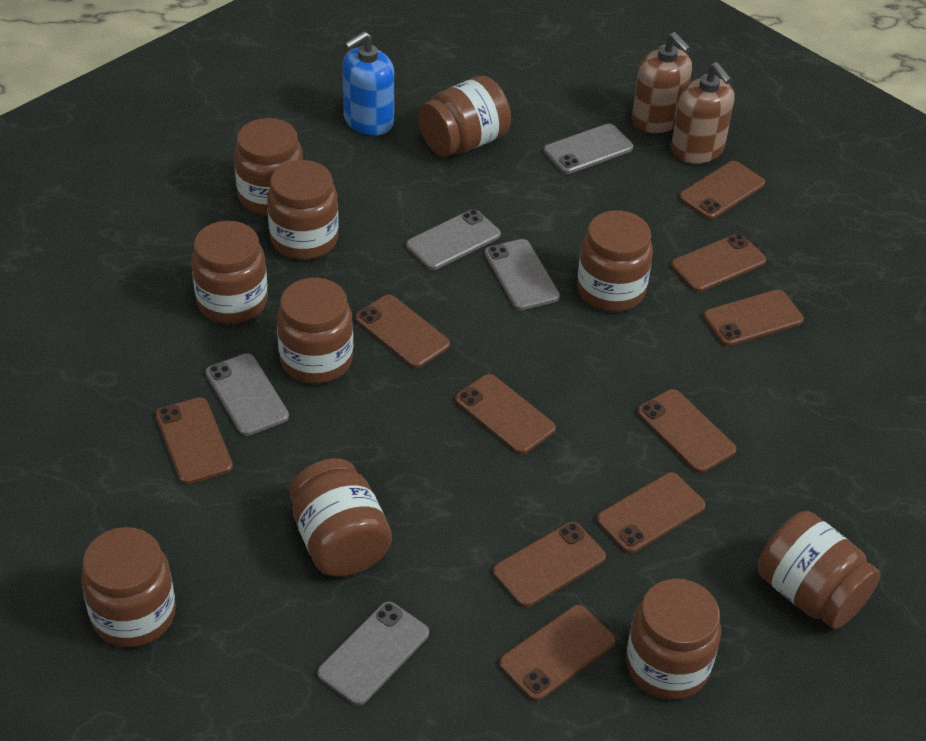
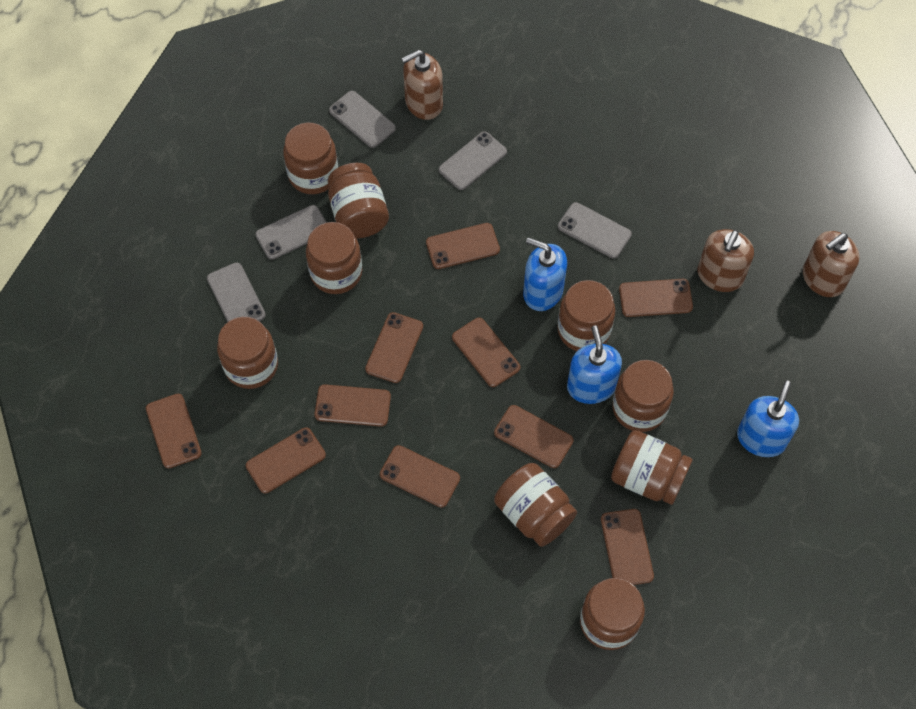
blue soap dispenser: [342,31,394,136] = 1 -> [523,238,567,311] [567,325,622,404] [737,380,799,457] = 3
brown jar: [81,527,176,647] [191,221,268,324] [234,118,303,216] [267,160,339,260] [277,278,353,384] [290,458,392,577] [418,76,511,157] [577,210,653,312] [626,578,721,700] [758,511,881,629] = 10 -> [217,317,278,389] [283,123,338,194] [306,222,362,294] [328,163,389,238] [494,463,577,547] [557,280,615,351] [580,578,645,650] [611,430,693,505] [612,360,674,432] = 9
brown soap dispenser: [632,32,692,133] [671,62,735,164] = 2 -> [401,50,443,120] [697,229,754,292] [803,231,860,297] = 3

